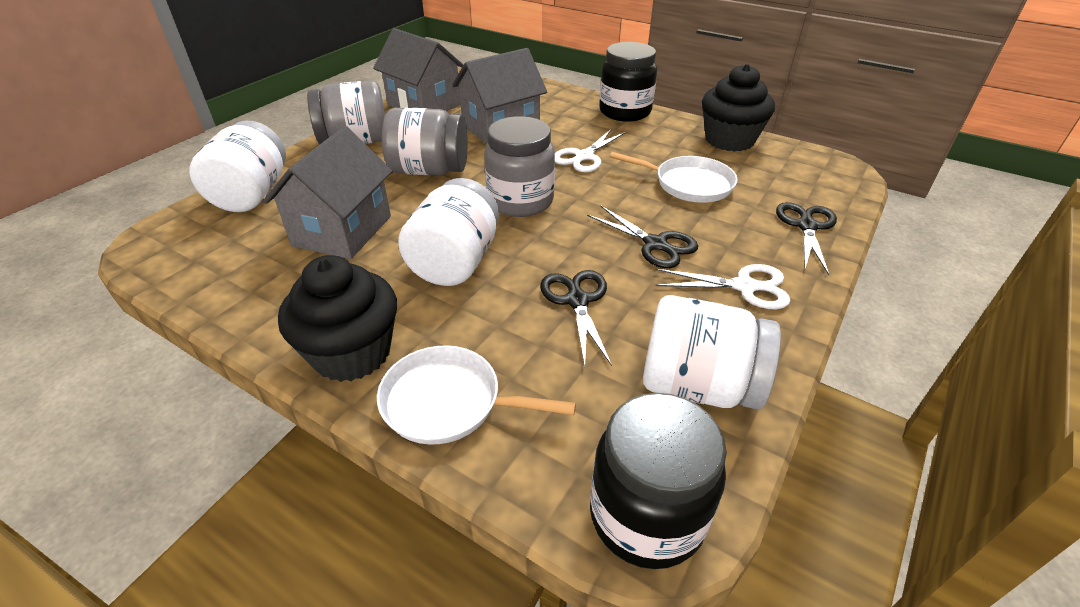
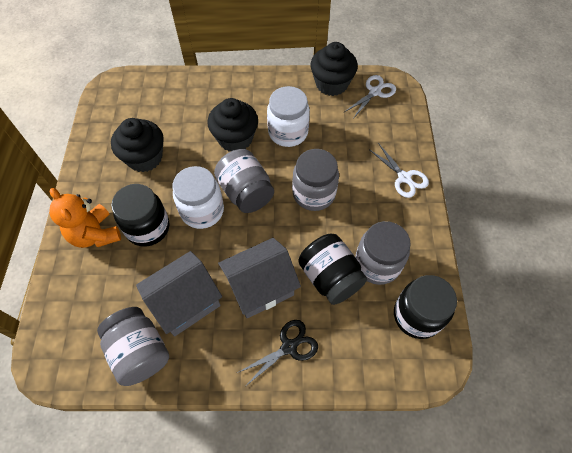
black cupcake: [278,255,397,382] [702,64,775,152] = 2 -> [111,118,164,172] [207,98,258,151] [311,42,358,96] = 3
black jar: [590,393,727,569] [599,42,657,122] = 2 -> [111,184,170,247] [298,234,367,305] [394,275,457,339] = 3
black scissors: [540,270,612,366] [587,206,698,268] [776,202,837,275] = 3 -> [237,320,318,386] = 1
grey house: [263,126,392,259] [373,28,464,111] [452,48,547,144] = 3 -> [136,251,222,336] [218,238,301,318] = 2
grey jar: [307,80,385,144] [382,107,468,175] [484,116,555,217] = 3 -> [97,307,169,386] [214,149,274,213] [292,149,339,211] [355,221,411,285] = 4
orange teddy bear: none = 0 -> [49,188,121,248] = 1
white jar: [189,121,286,212] [398,178,499,286] [643,295,781,410] = 3 -> [172,166,224,229] [267,86,310,147] = 2
white pan: [377,345,576,445] [610,152,737,203] = 2 -> none = 0

